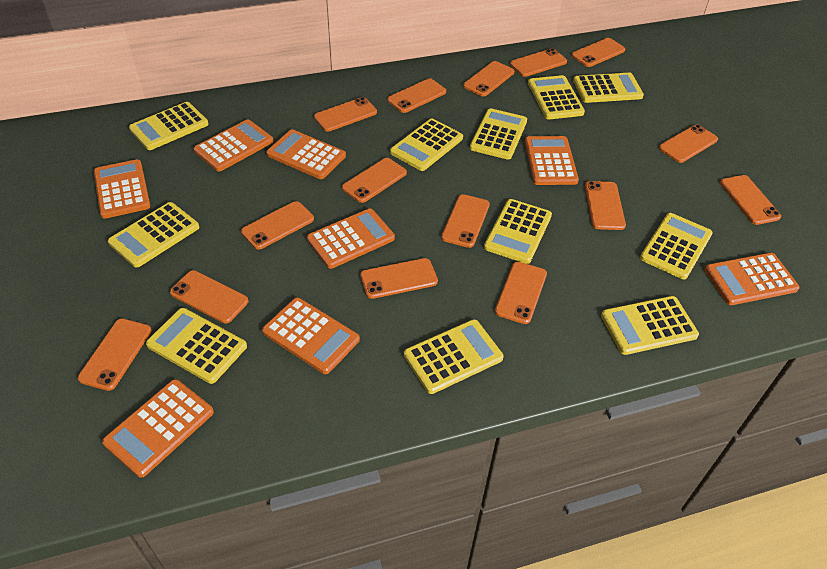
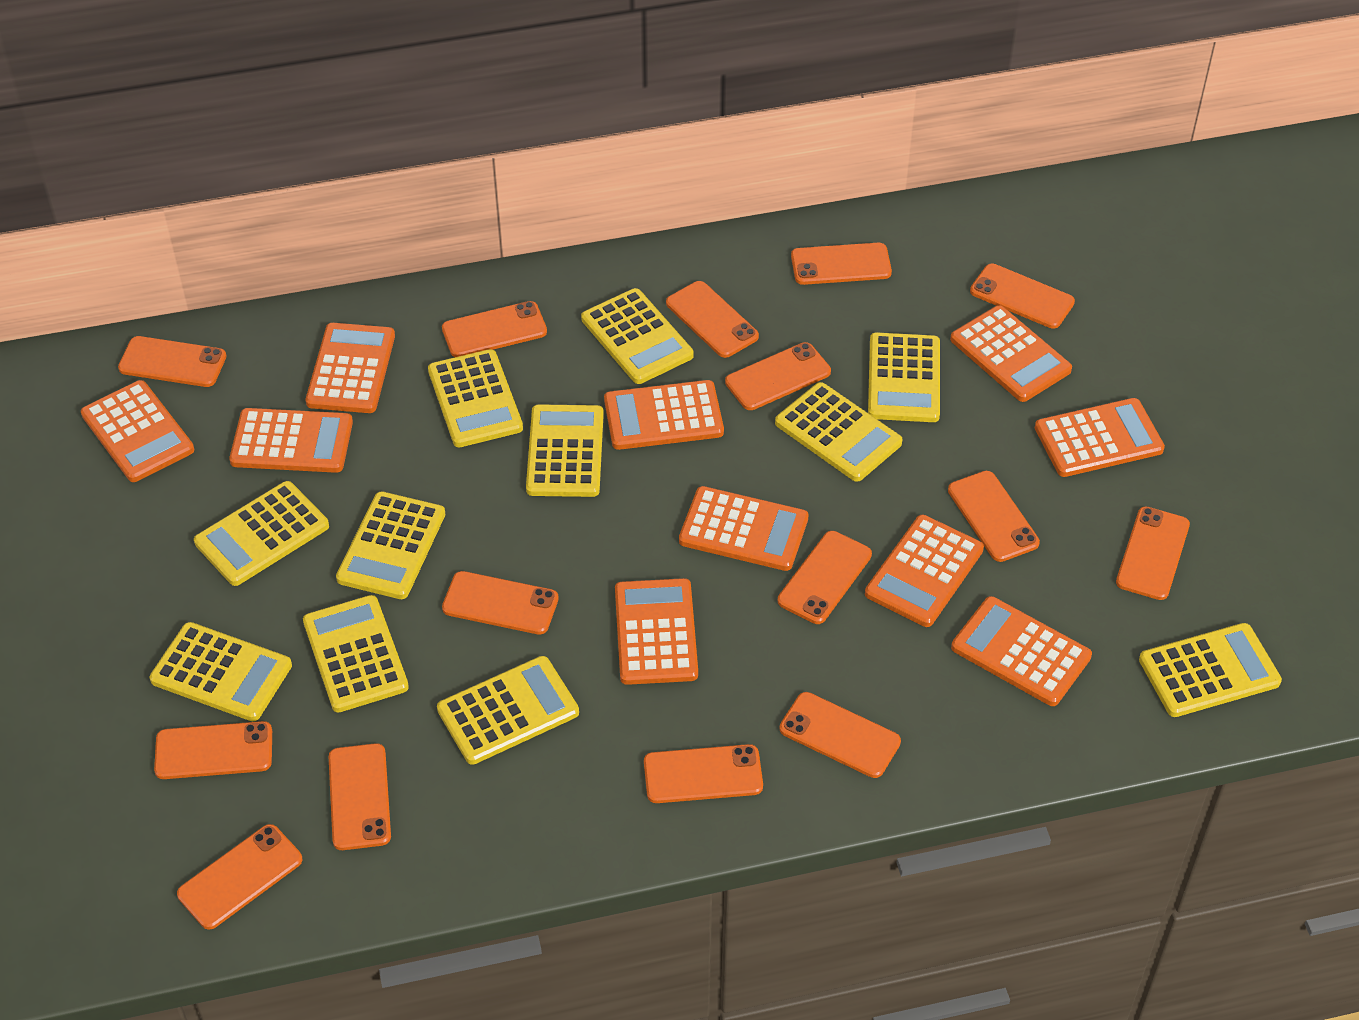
orange calculator: [94,159,150,219] [102,379,214,478] [194,119,273,172] [262,297,360,374] [266,129,346,179] [307,208,395,269] [525,136,579,185] [705,253,800,305] = 8 -> [81,380,194,482] [229,408,353,473] [306,323,395,413] [604,380,724,450] [615,578,698,685] [679,486,809,571] [865,515,984,627] [950,305,1072,402] [951,596,1092,706] [1035,398,1165,477] = 10

